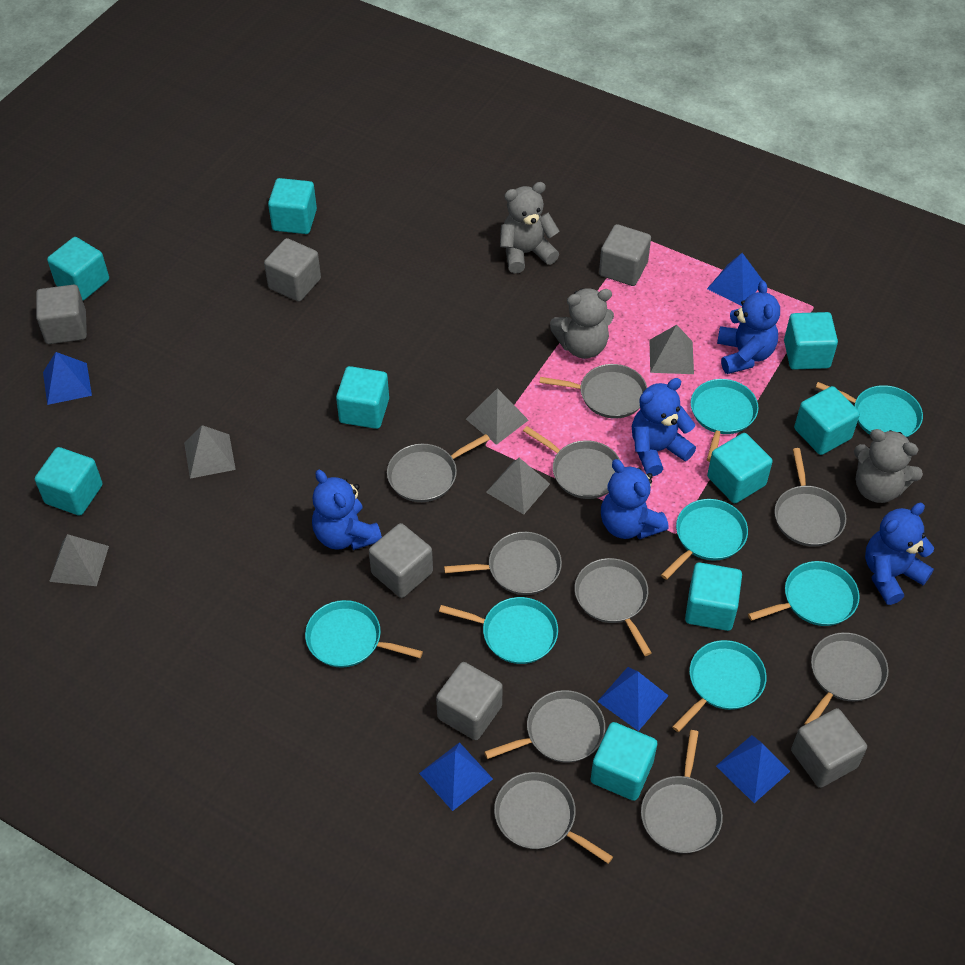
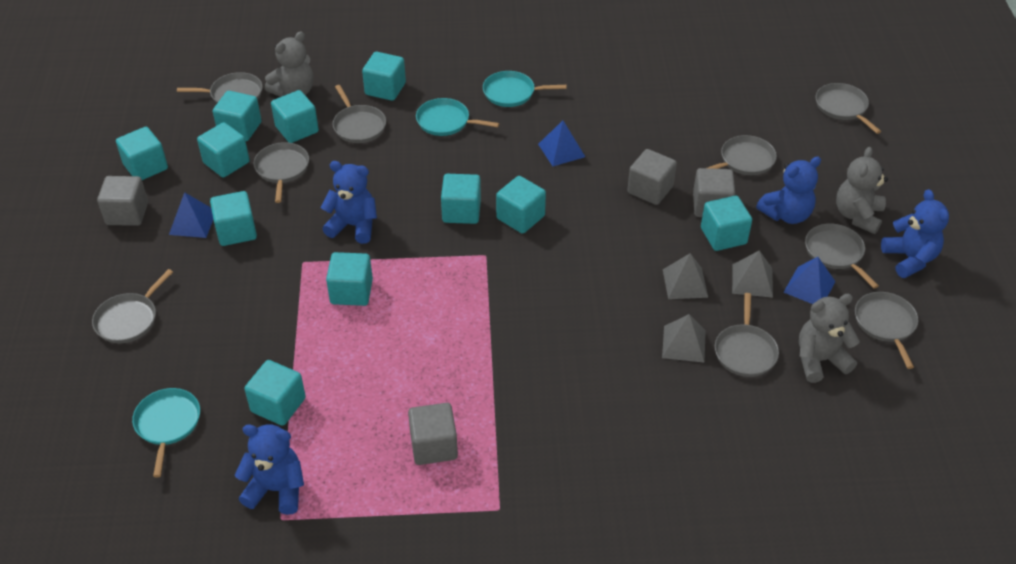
blue pyramid: [43,352,92,405] [419,742,493,811] [597,667,669,731] [707,253,763,306] [716,735,790,803] = 5 -> [169,192,213,238] [538,120,585,166] [784,257,836,304] = 3
blue teddy bear: [312,470,382,550] [601,459,668,539] [632,378,696,476] [717,281,780,374] [865,503,934,605] = 5 -> [234,424,304,515] [320,161,377,244] [756,157,821,224] [881,189,949,278] = 4
grey cube: [36,285,87,344] [264,238,321,302] [369,523,433,598] [436,662,503,740] [599,224,651,286] [791,708,867,788] = 6 -> [97,176,148,226] [408,403,458,465] [628,149,677,205] [693,168,735,217] = 4
grey pan: [387,434,490,502] [444,532,562,595] [484,690,605,763] [494,772,613,864] [523,426,620,499] [539,364,647,419] [575,558,652,656] [641,730,723,853] [774,448,846,547] [804,632,888,725] = 10 -> [92,269,173,343] [177,72,263,103] [254,142,309,203] [333,85,386,143] [708,135,777,175] [715,293,779,377] [805,224,879,289] [816,83,881,134] [855,292,918,369] = 9
grey pyramid: [49,534,109,586] [184,425,236,479] [466,388,528,445] [486,458,550,515] [649,325,694,374] = 5 -> [662,314,706,363] [663,253,708,299] [732,250,773,298] = 3
turquoise cube: [35,447,103,516] [47,237,109,300] [268,178,317,234] [336,366,389,429] [591,722,657,801] [685,562,742,631] [707,433,773,503] [784,312,838,370] [794,386,860,455] = 9 -> [116,127,168,180] [197,122,250,178] [210,191,257,246] [213,91,261,141] [244,360,306,426] [271,90,319,143] [326,252,373,306] [362,52,406,101] [441,174,481,224] [496,176,546,234] [701,196,752,251] = 11
turquoise pan: [305,600,423,668] [439,597,558,664] [661,499,748,580] [672,640,767,732] [691,379,759,462] [748,561,860,626] [816,382,923,437] = 7 -> [132,388,200,478] [416,98,499,136] [483,71,567,107] = 3

